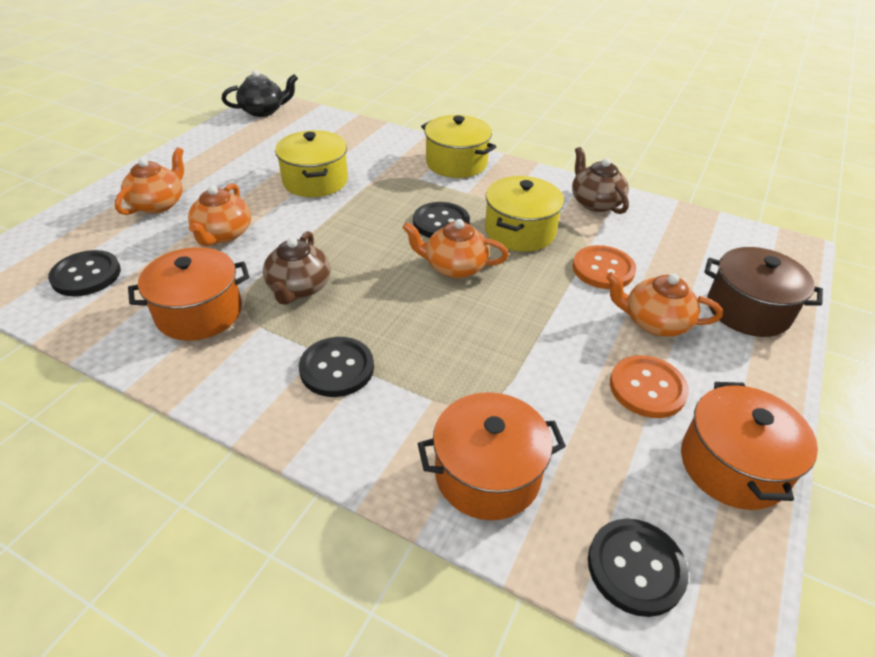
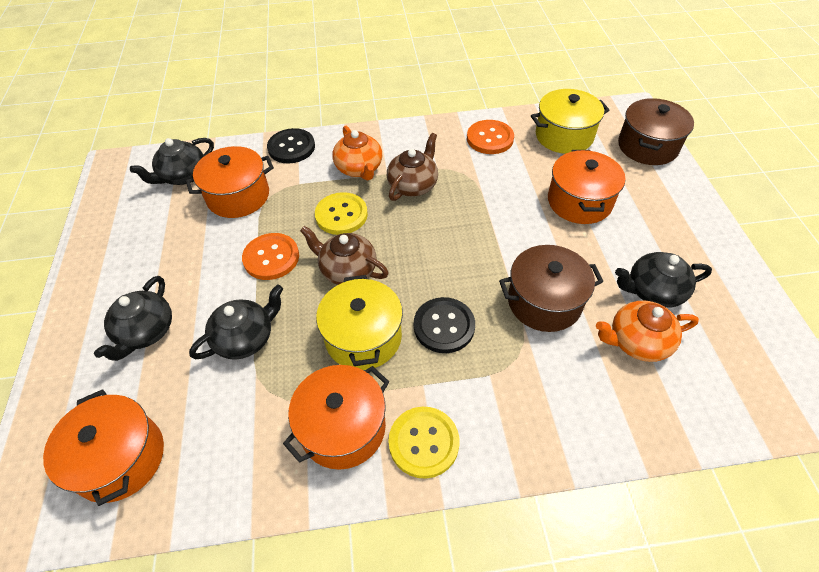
black button: [48,250,121,296] [299,337,374,397] [413,202,470,238] [588,519,689,617] = 4 -> [267,128,315,163] [414,297,475,353] = 2
black teapot: [222,70,298,117] = 1 -> [94,276,172,361] [130,138,214,185] [189,284,283,360] [615,252,712,308] = 4
brown pot: [704,247,823,337] = 1 -> [499,245,603,332] [618,98,694,165] = 2
orange pot: [128,247,249,341] [418,392,566,520] [681,382,818,510] = 3 -> [43,389,164,506] [186,146,274,218] [283,365,389,470] [548,150,625,224] = 4
orange teapot: [115,147,184,215] [188,183,251,246] [403,219,509,278] [606,272,723,337] = 4 -> [332,126,382,181] [596,301,699,362] = 2
yellow button: none = 0 -> [315,192,368,235] [388,407,459,479] = 2
yellow pot: [275,130,348,197] [421,115,496,178] [485,176,564,252] = 3 -> [316,275,403,370] [531,89,610,154] = 2

